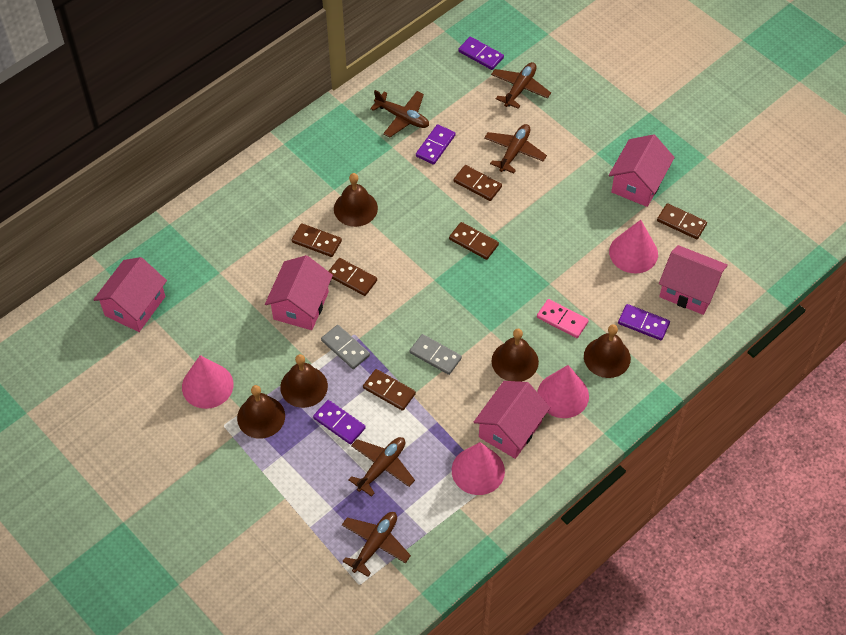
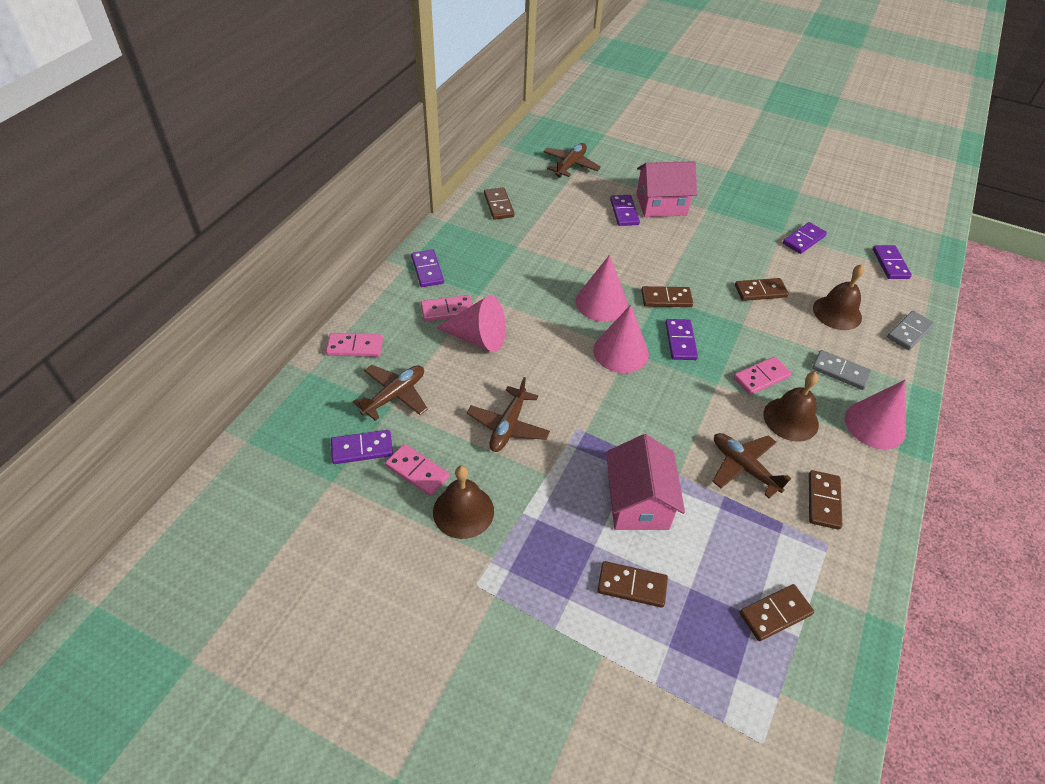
brown bell: [237,385,285,438] [280,354,328,408] [334,173,378,227] [492,329,539,382] [584,324,631,378] = 5 -> [433,466,494,539] [763,372,819,442] [813,264,864,330] = 3
brown plane: [342,512,411,577] [348,437,415,497] [370,90,429,137] [484,124,547,173] [491,62,551,109] = 5 -> [353,365,428,421] [467,377,550,452] [543,143,601,178] [712,433,792,498] = 4
pink domino: [537,299,589,338] = 1 -> [326,333,383,357] [385,444,449,496] [421,295,472,322] [733,357,792,395] = 4
pink house: [93,257,167,332] [265,255,333,330] [474,381,550,459] [609,134,675,207] [659,245,728,315] = 5 -> [606,434,685,530] [636,161,697,217] = 2
purple domino: [313,400,366,445] [416,124,456,165] [458,37,504,70] [618,304,670,340] = 4 -> [331,430,393,464] [411,249,444,287] [610,195,640,226] [665,319,698,360] [783,222,827,254] [873,245,912,279] = 6

